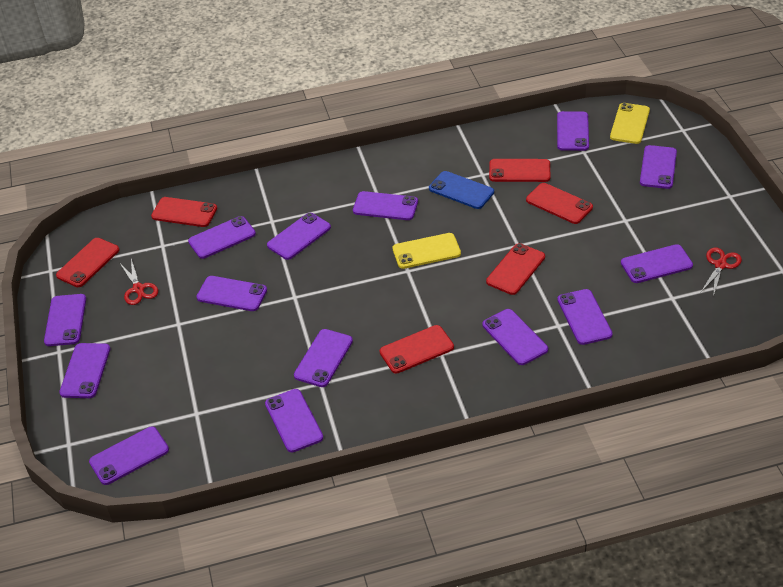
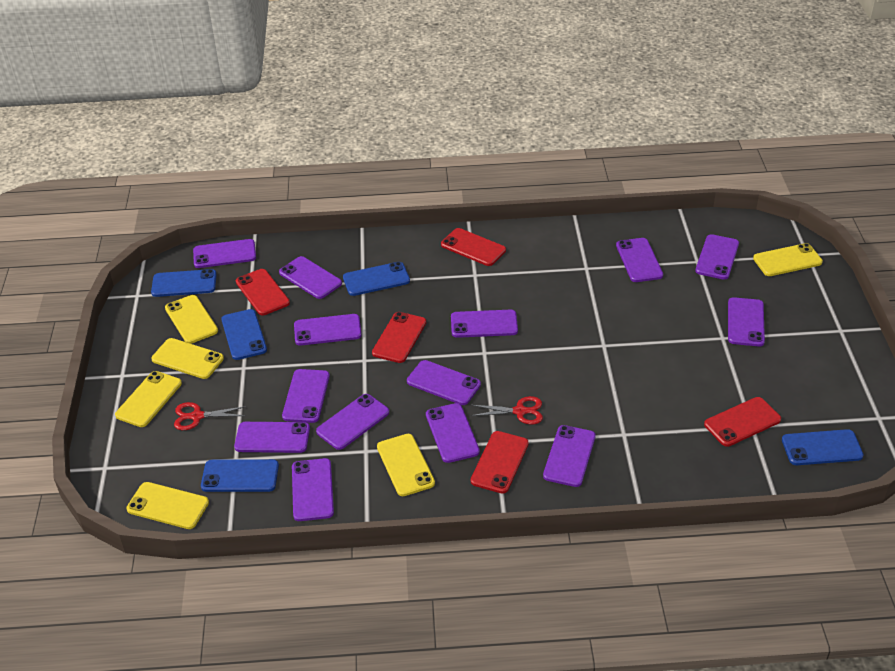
blue phone: [429,171,494,209] = 1 -> [151,269,217,297] [201,459,279,492] [221,309,267,360] [343,262,410,296] [782,429,863,465] = 5
red phone: [56,238,119,287] [151,197,217,227] [380,325,454,373] [486,243,545,295] [489,159,550,182] [526,183,593,224] = 6 -> [236,269,290,315] [372,312,426,363] [441,228,506,266] [471,431,529,494] [704,397,781,447] = 5
yellow phone: [392,233,461,269] [610,103,650,144] = 2 -> [115,371,182,427] [126,482,209,529] [151,338,224,379] [165,295,218,344] [377,434,435,496] [753,243,823,276] = 6

